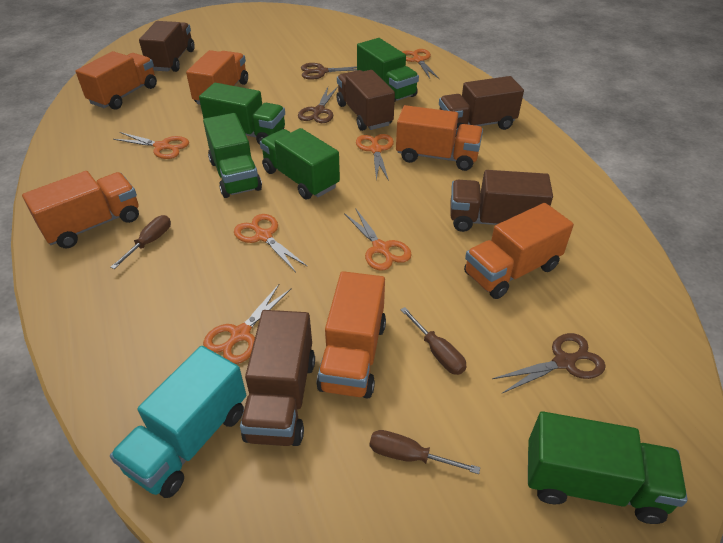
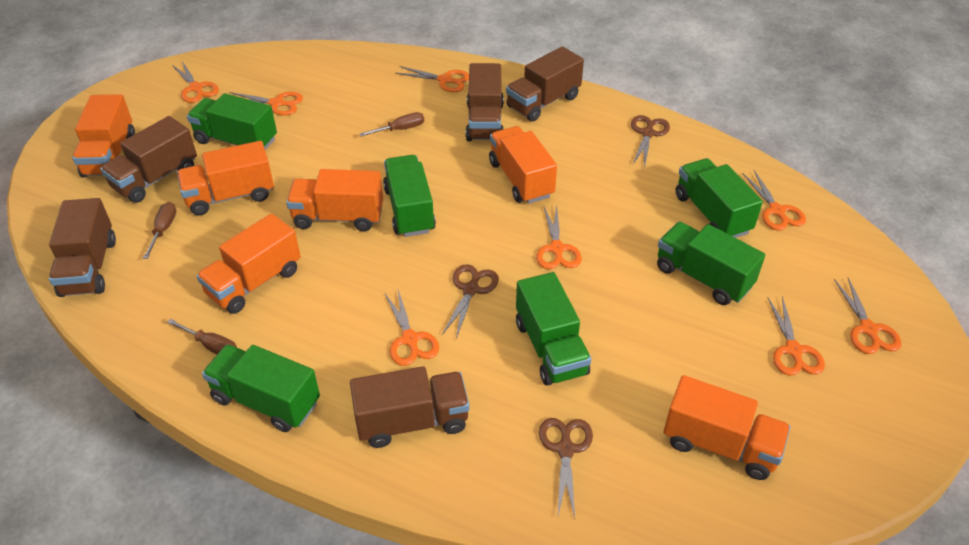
green truck: [199,83,285,145] [203,113,262,198] [260,128,340,199] [357,38,419,103] [528,411,688,524] = 5 -> [187,93,277,150] [202,344,320,432] [383,155,436,237] [516,272,591,386] [657,222,765,305] [675,158,763,238] = 6
orange scissors: [113,132,189,159] [203,284,292,364] [234,214,308,272] [344,208,412,271] [356,134,394,181] [403,49,440,79] = 6 -> [172,61,219,103] [229,92,303,116] [384,290,439,366] [395,66,469,92] [536,205,582,269] [742,170,806,231] [768,296,825,376] [834,278,901,354] = 8
turquoise truck: [110,346,246,498] = 1 -> none = 0

